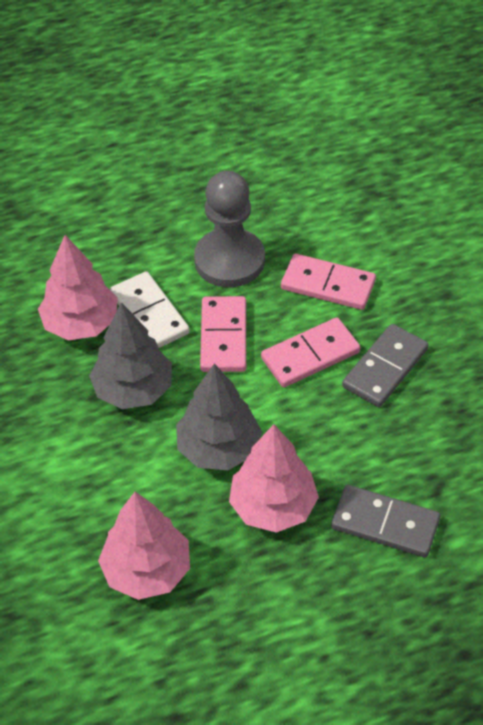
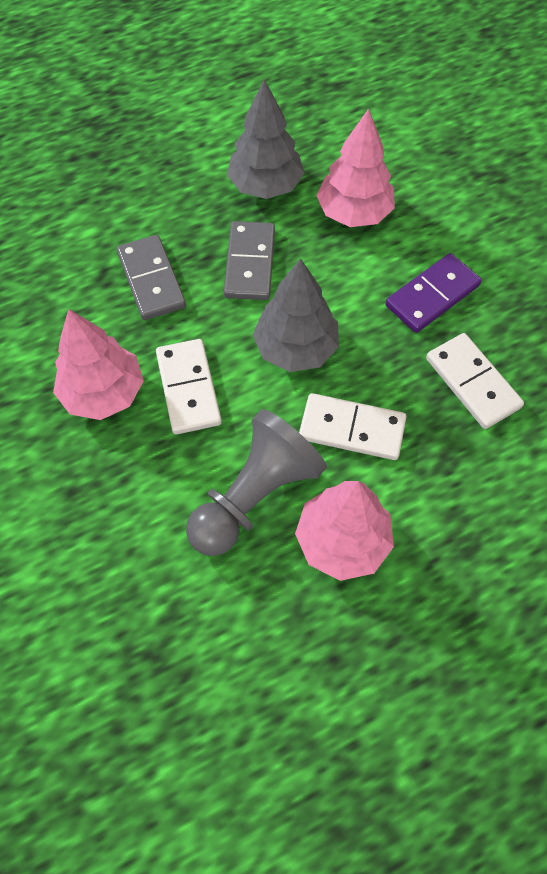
pink domino: [200,296,246,372] [261,317,360,387] [281,254,376,310] = 3 -> none = 0
purple domino: none = 0 -> [385,253,482,333] = 1
white domino: [110,271,190,348] = 1 -> [156,339,222,434] [299,393,406,460] [426,333,524,429] = 3

